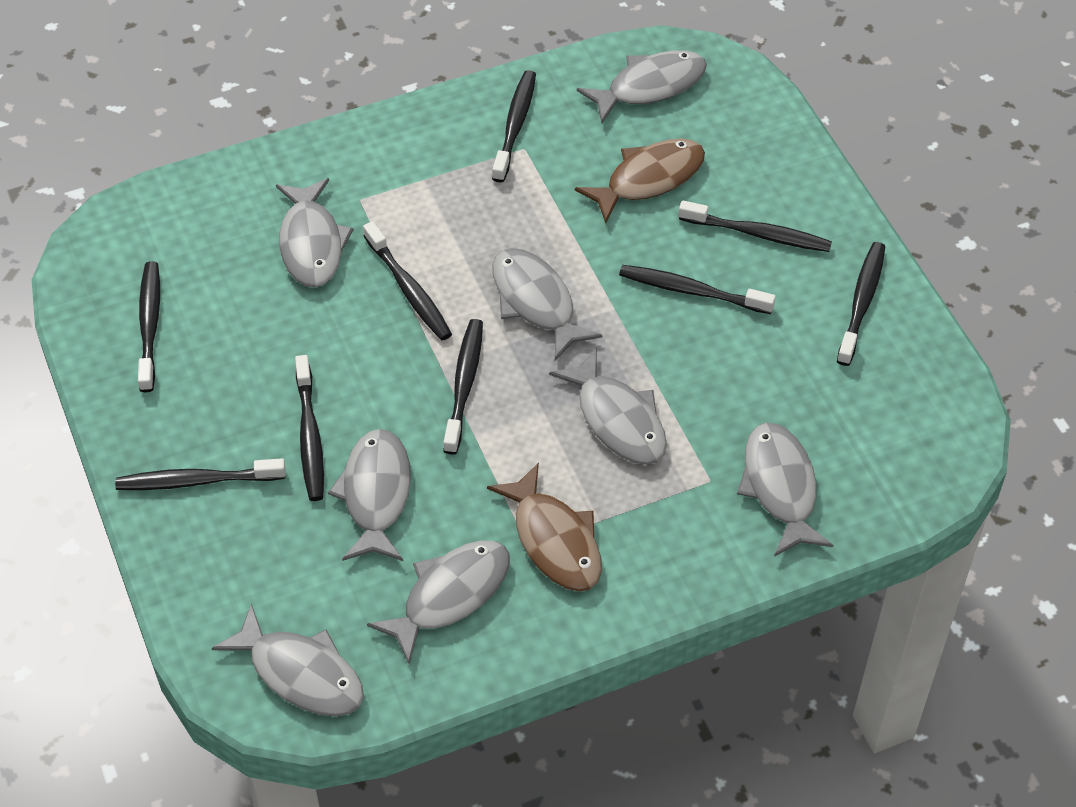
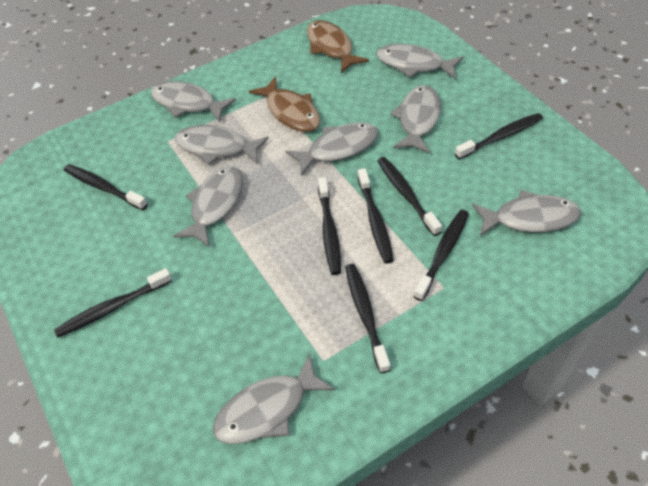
black toothbrush: [115,458,286,490] [138,261,160,392] [295,355,324,501] [363,221,452,340] [443,319,483,455] [492,70,536,183] [619,265,776,314] [679,200,832,252] [837,242,885,366] = 9 -> [54,268,172,337] [64,164,148,210] [318,177,341,275] [345,264,390,373] [358,168,394,264] [377,157,442,236] [413,210,469,301] [455,113,543,160] = 8

